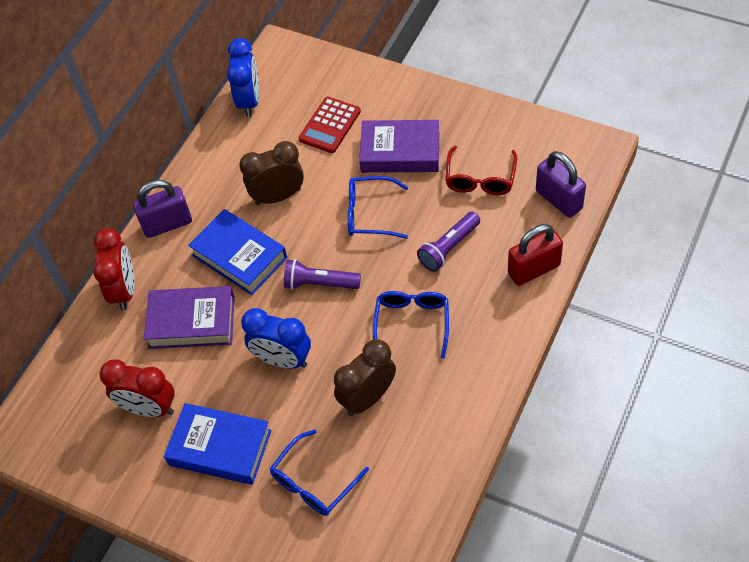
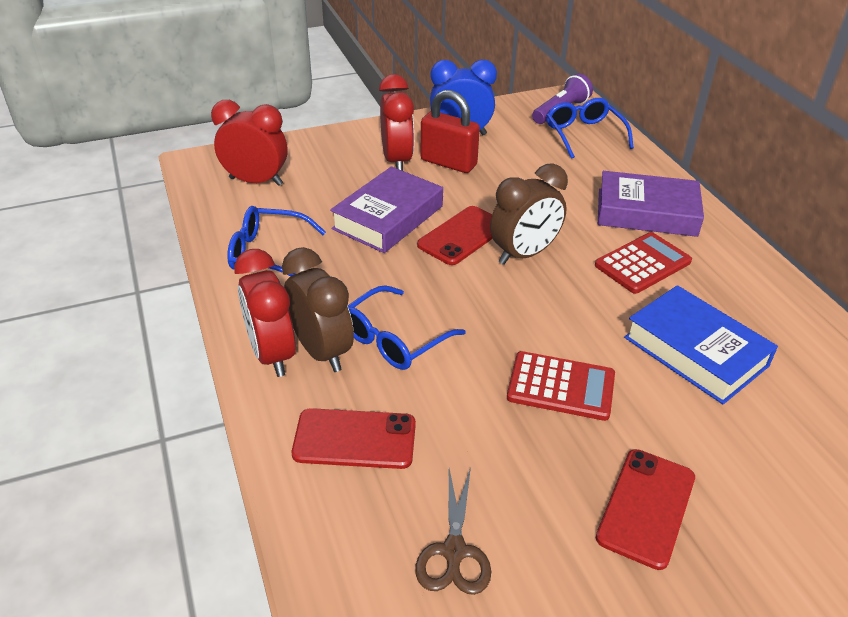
blue book: [164,403,271,485] [188,209,287,295] = 2 -> [624,285,778,404] = 1
blue clock: [227,38,259,117] [241,308,311,369] = 2 -> [430,59,497,135] = 1
brown scissors: none = 0 -> [415,467,491,595] = 1
purple flashlight: [284,259,361,290] [417,212,480,272] = 2 -> [532,74,593,124] = 1
purple padlock: [133,180,192,238] [536,151,586,218] = 2 -> none = 0
red calculator: [298,97,361,153] = 1 -> [507,351,615,421] [595,232,692,294] = 2
red clock: [93,228,135,310] [100,359,175,417] = 2 -> [211,100,288,186] [234,249,296,377] [379,74,414,171] = 3
red glasses: [445,146,517,195] = 1 -> none = 0
red phone: none = 0 -> [292,408,416,469] [417,206,493,265] [596,449,695,570] = 3

